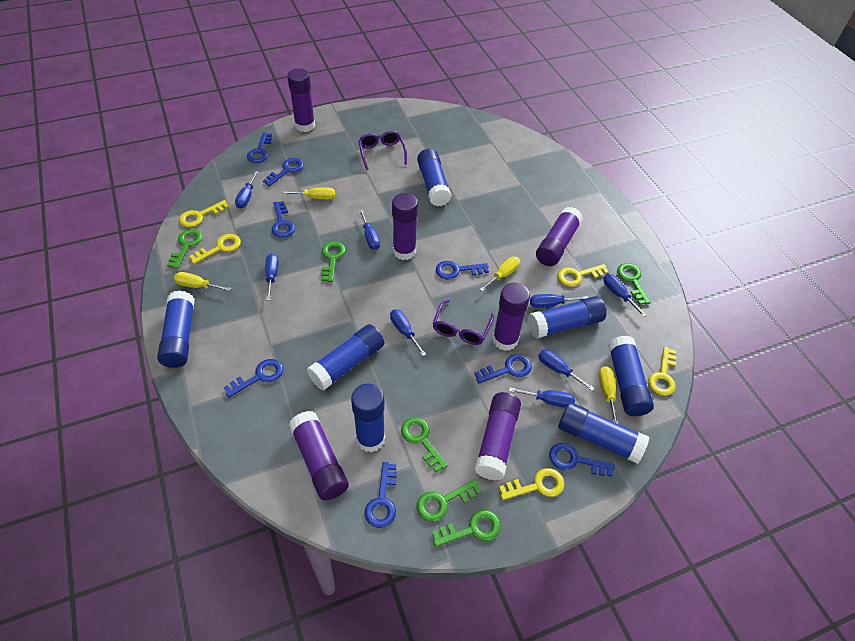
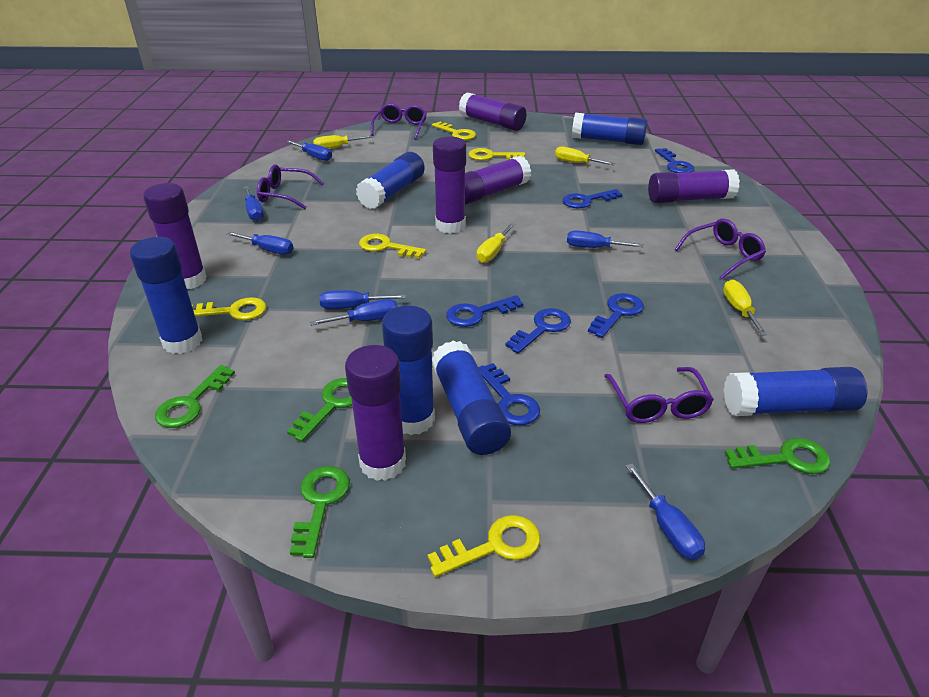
blue glue stick: [157,290,195,368] [307,324,384,391] [351,384,385,452] [417,149,452,207] [528,296,606,339] [558,402,649,464] [608,335,654,416] = 7 -> [130,237,202,354] [356,152,425,209] [382,306,435,435] [432,341,511,455] [572,113,648,145] [724,367,868,416] = 6
blue key: [224,359,283,398] [247,132,272,163] [263,158,304,186] [272,201,295,238] [364,462,397,528] [436,261,489,280] [474,354,532,384] [549,443,615,477] = 8 -> [446,295,523,327] [478,363,540,425] [505,308,571,354] [562,189,622,208] [588,293,644,338] [655,148,694,173] = 6
blue screwdriver: [235,171,258,209] [265,253,279,300] [359,210,380,250] [390,309,426,356] [509,387,575,408] [530,294,588,308] [538,350,595,391] [604,274,647,317] = 8 -> [227,232,293,255] [243,186,264,221] [286,140,332,161] [310,299,398,326] [320,290,406,309] [567,230,644,248] [626,464,705,560] = 7
green key: [167,229,202,269] [321,241,346,282] [401,417,448,472] [417,479,481,522] [432,510,501,547] [617,263,651,305] = 6 -> [155,365,235,428] [287,378,352,442] [290,466,350,558] [725,438,830,474] = 4
purple glasses: [359,131,407,170] [433,300,494,345] = 2 -> [257,165,324,209] [371,103,427,139] [604,367,714,423] [675,219,766,279] = 4

